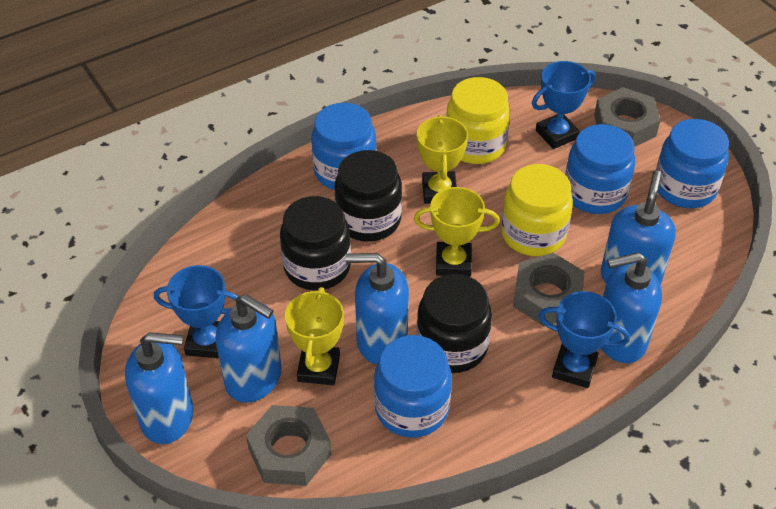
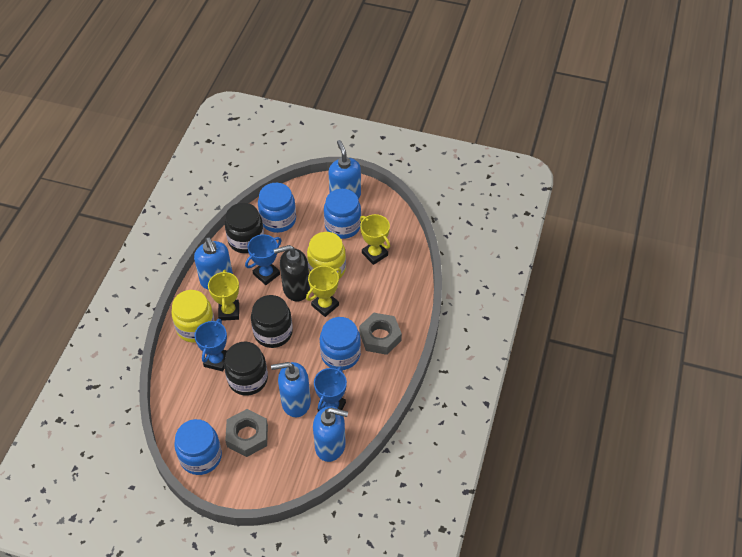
black soap dispenser: none = 0 -> [273,245,310,302] = 1
blue soap dispenser: [125,332,193,444] [216,294,282,403] [346,253,409,364] [601,170,676,285] [601,252,662,363] = 5 -> [194,237,233,290] [271,362,311,417] [313,406,348,462] [328,140,361,199] = 4
grey nut: [246,405,332,486] [513,253,585,326] [594,87,661,147] = 3 -> [225,409,268,457] [359,313,402,355] = 2

